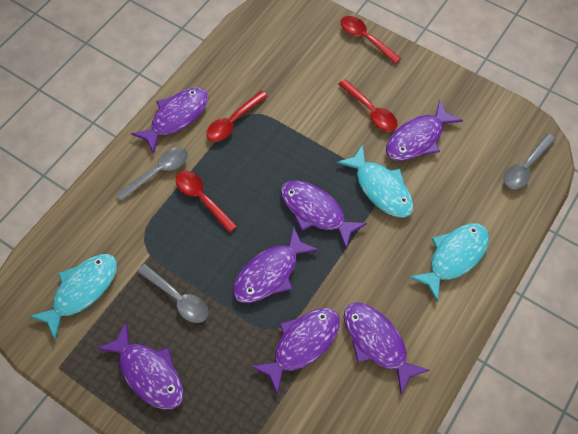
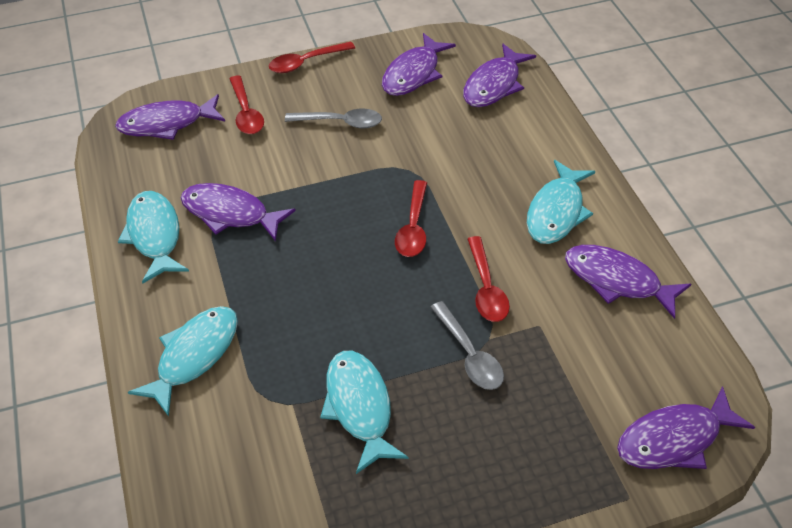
grey spoon: [116,147,188,201] [137,264,209,323] [504,134,556,189] = 3 -> [285,109,382,128] [430,301,504,390] = 2
purple fish: [97,322,184,410] [131,88,208,154] [233,226,319,303] [251,308,340,395] [281,180,367,248] [344,302,430,394] [386,100,463,161] = 7 -> [115,94,225,140] [181,183,296,242] [382,33,456,96] [463,44,536,107] [565,245,691,319] [617,386,755,469] = 6
turquoise fish: [30,254,117,340] [337,144,414,218] [409,223,489,302] = 3 -> [118,191,189,284] [128,306,238,417] [320,351,409,474] [527,160,595,244] = 4

